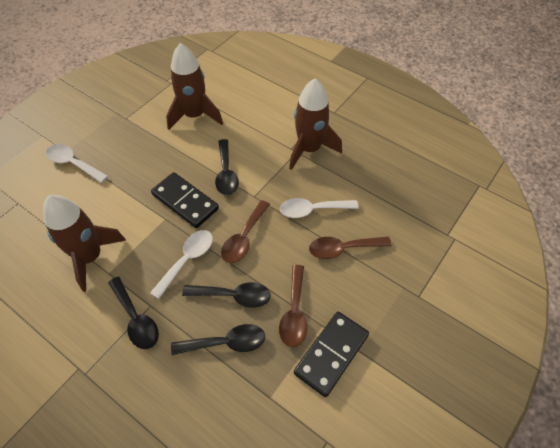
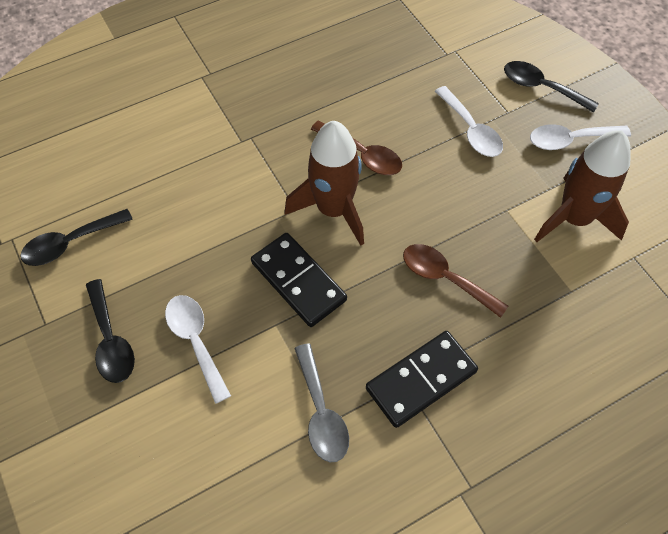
black spoon: [108,277,159,349] [171,324,265,355] [182,282,271,307] [215,139,239,195] = 4 -> [20,209,133,266] [86,279,135,383] [504,61,599,113] = 3
brown rocket: [43,195,126,292] [166,43,223,130] [289,78,342,170] = 3 -> [284,121,364,246] [534,130,631,242] = 2
brown spoon: [221,200,270,263] [279,265,307,347] [309,237,392,259] = 3 -> [311,121,402,175] [403,244,508,318] = 2
grey spoon: none = 0 -> [294,343,349,462] = 1

